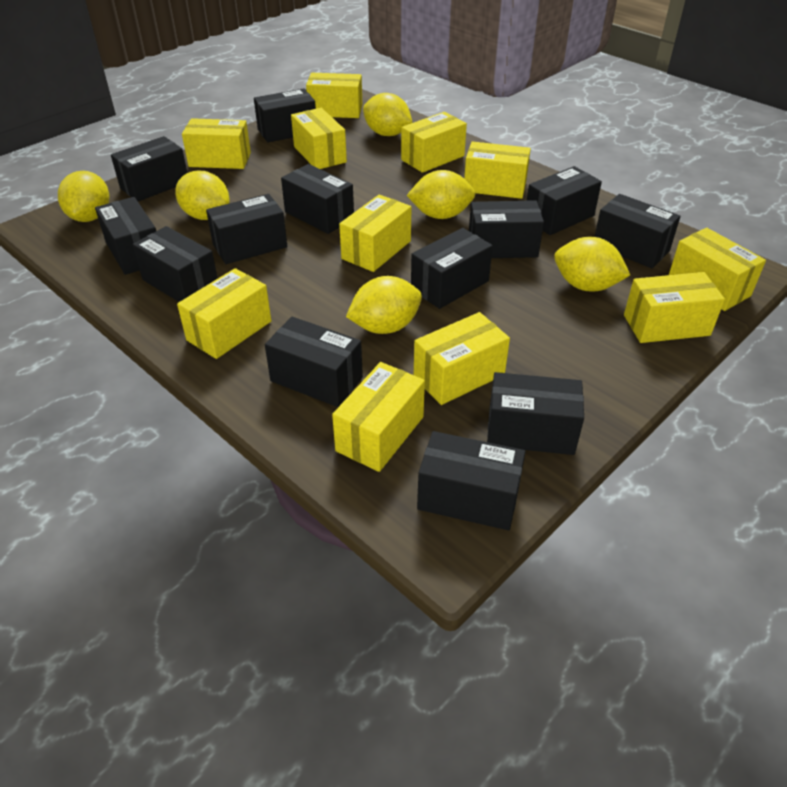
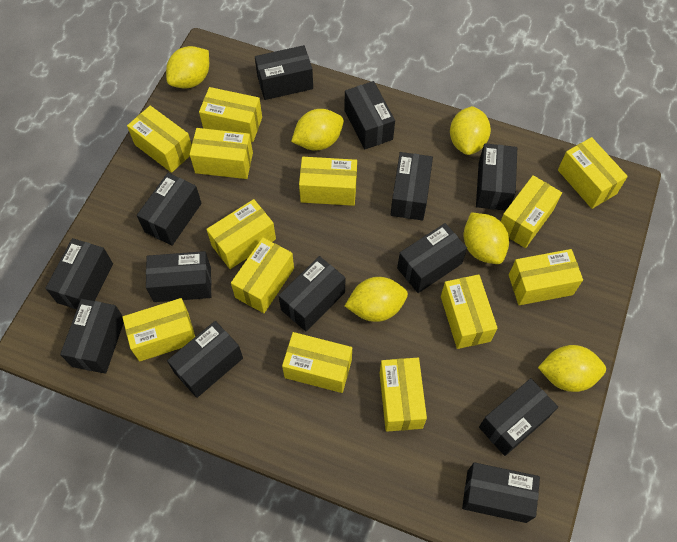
yellow box: [177,268,271,359] [182,118,251,169] [291,108,347,169] [306,73,362,118] [332,362,425,472] [339,194,412,272] [401,112,467,173] [414,312,510,405] [464,141,531,199] [624,272,725,343] [669,228,766,311] = 11 -> [122,298,195,362] [127,106,192,173] [189,128,253,179] [199,87,262,142] [206,199,276,269] [231,238,294,313] [282,332,352,393] [299,157,357,206] [380,358,427,432] [441,274,498,349] [501,175,562,248] [509,249,583,305] [558,137,628,209] = 13

